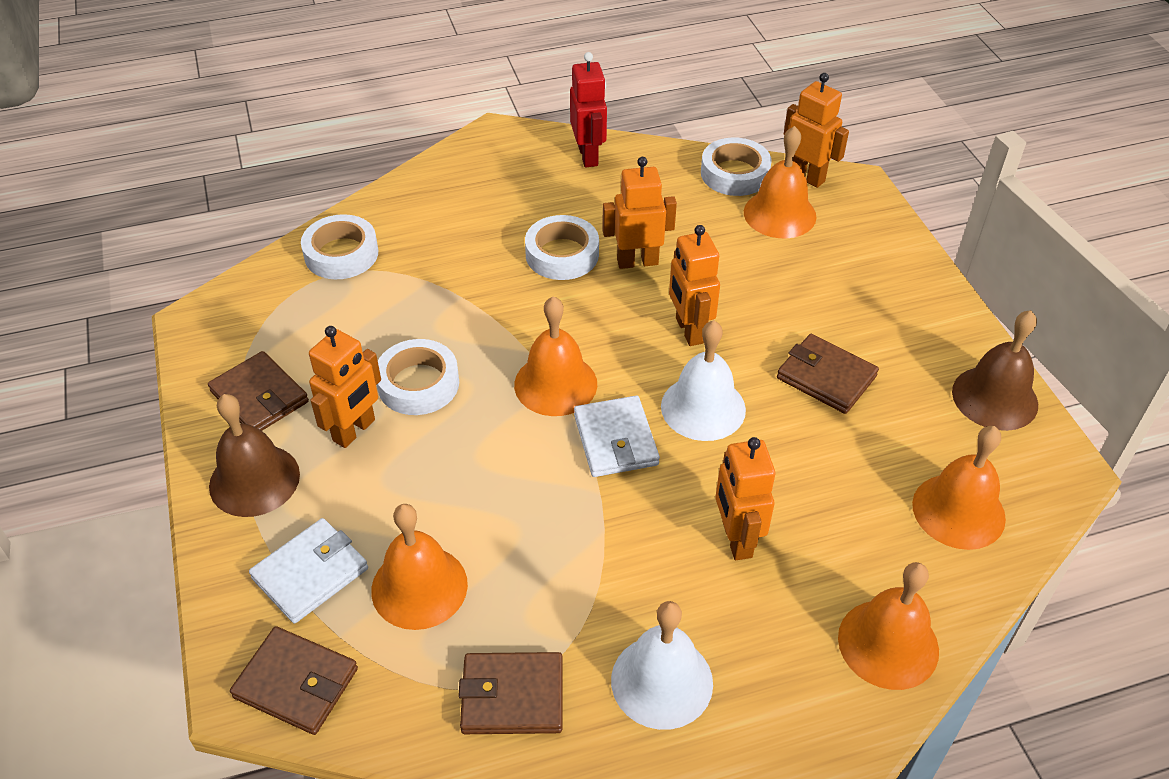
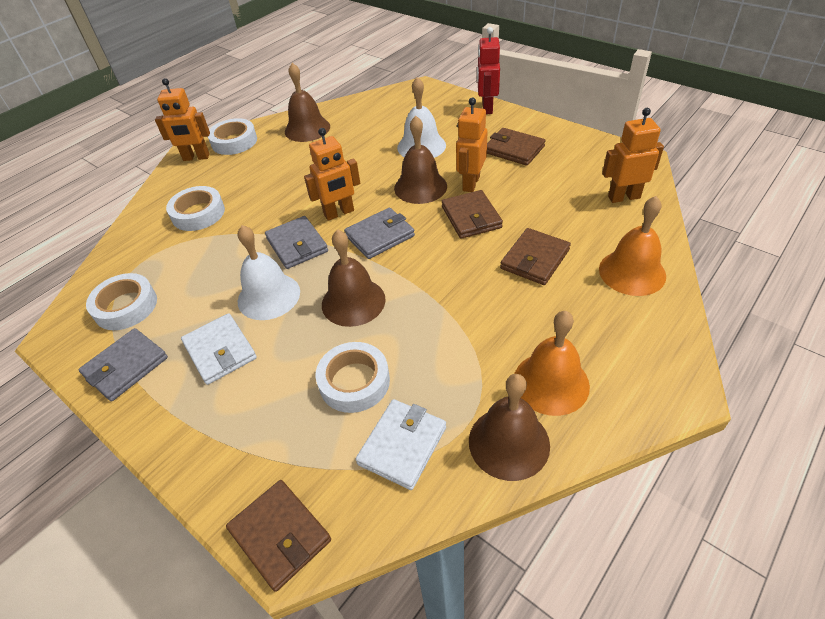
brown bell: [209,394,300,517] [952,310,1038,431] = 2 -> [285,63,330,142] [322,230,385,327] [394,116,447,204] [469,374,550,481] = 4
grey wallet: none = 0 -> [78,328,168,401] [265,216,328,269] [344,207,415,259] = 3
orange bell: [371,504,468,630] [514,296,597,416] [744,126,817,238] [838,562,939,690] [912,426,1006,550] = 5 -> [514,311,590,416] [599,196,666,296] = 2
orange robot: [309,326,381,448] [602,157,677,269] [669,225,720,346] [715,437,775,560] [784,73,849,188] = 5 -> [155,78,210,161] [304,128,360,221] [456,97,488,192] [602,108,664,203] = 4

